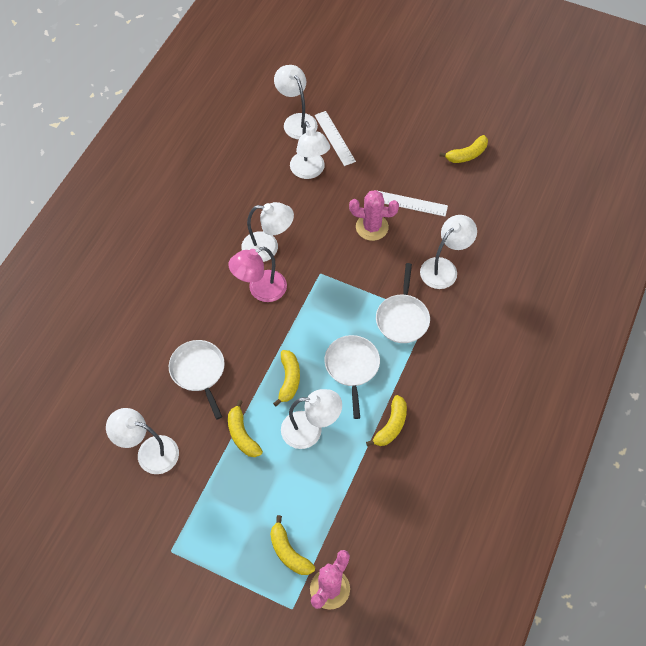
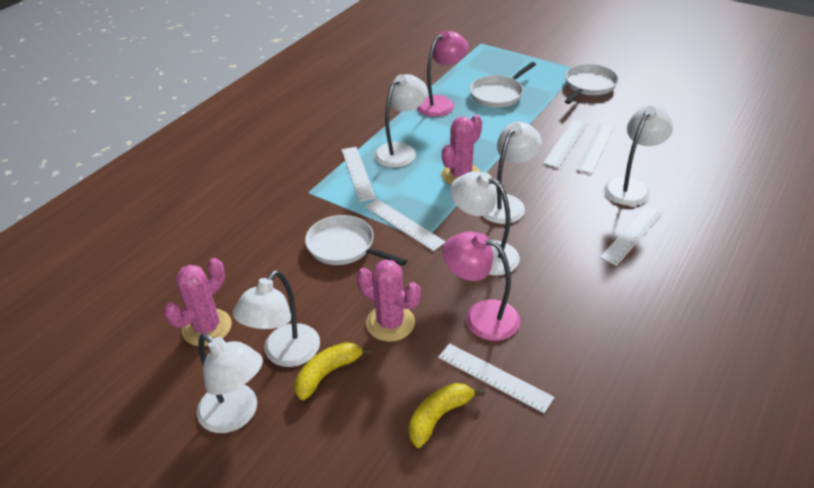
pink cactus: [310,550,350,610] [349,190,399,241] = 2 -> [164,258,232,346] [357,260,421,342] [442,115,482,185] = 3
pink lamp: [228,247,287,302] = 1 -> [416,30,469,117] [442,231,520,341] = 2
white ruler: [315,111,356,166] [378,191,448,216] = 2 -> [341,147,376,202] [365,199,446,251] [438,343,555,413] [543,119,587,168] [576,124,614,174] [600,205,663,266] = 6
yellow banana: [228,400,263,457] [270,515,315,575] [273,350,300,407] [366,395,407,446] [439,135,488,163] = 5 -> [295,342,372,400] [408,383,485,448] = 2

